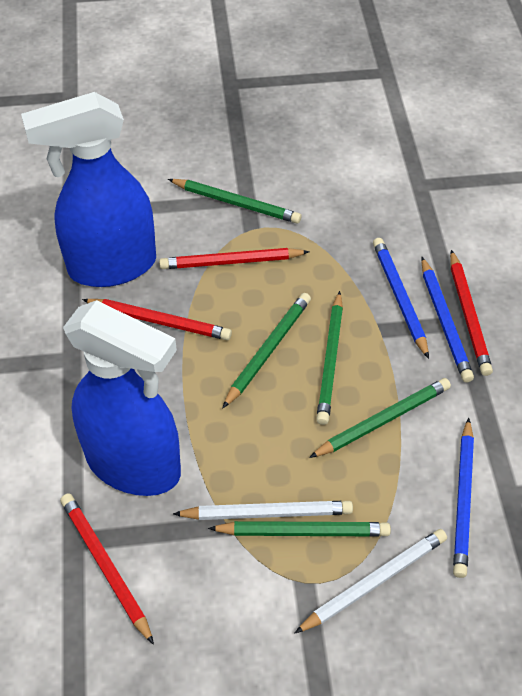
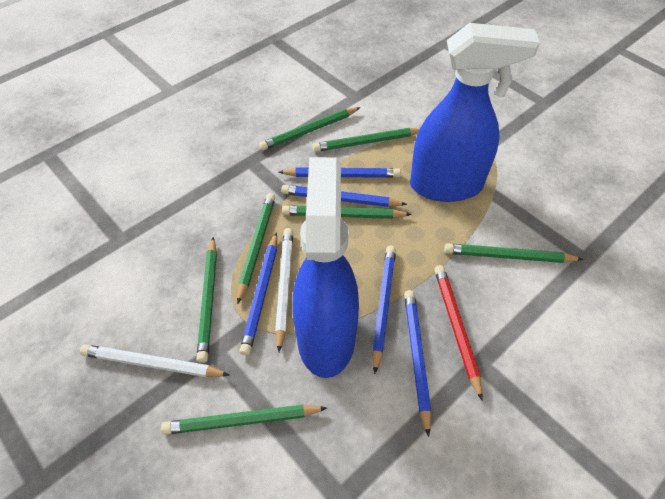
blue pencil: [373,238,429,359] [421,257,474,382] [453,418,474,578] = 3 -> [239,232,277,355] [279,168,401,178] [281,185,407,207] [372,246,396,374] [404,290,432,437] = 5
green pencil: [168,179,301,224] [208,521,391,536] [223,293,311,408] [309,378,451,458] [316,291,343,425] = 5 -> [161,405,327,435] [196,237,217,363] [237,193,275,304] [259,107,361,151] [282,205,412,219] [313,128,420,152] [444,243,583,263] = 7
red pencil: [60,493,154,645] [82,299,232,340] [159,248,310,269] [450,250,493,376] = 4 -> [434,265,483,401] = 1

